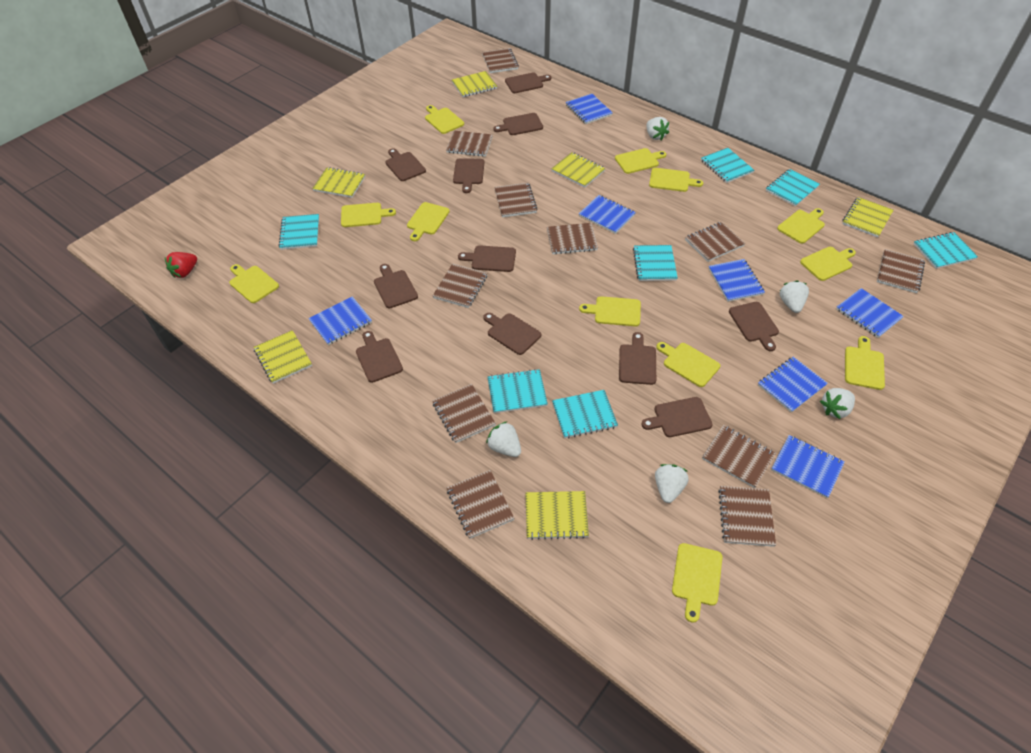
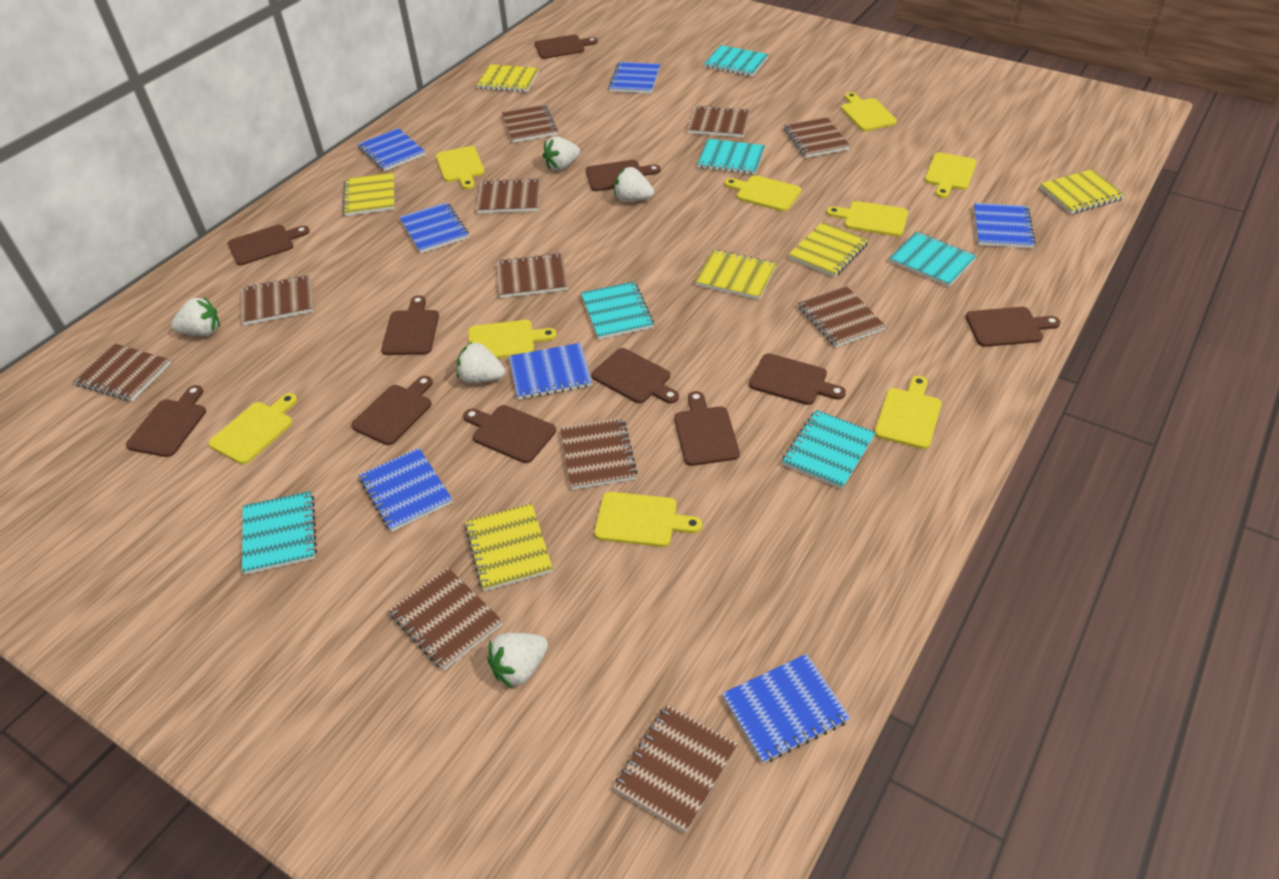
red strawberry: [165,252,197,278] = 1 -> none = 0
turquoise notebook: [279,214,319,250] [487,369,548,413] [552,390,618,438] [633,245,678,281] [701,148,754,183] [766,169,820,207] [914,232,978,269] = 7 -> [242,491,317,574] [581,281,654,339] [697,139,765,175] [704,45,768,77] [782,410,876,489] [889,232,976,287] = 6
yellow cutting board: [229,264,279,303] [341,203,396,227] [407,202,450,241] [425,105,464,134] [579,296,641,326] [615,148,666,174] [649,168,703,192] [656,342,720,387] [672,543,723,623] [777,208,825,244] [800,247,856,281] [845,336,885,390] = 12 -> [208,393,297,464] [436,146,485,189] [468,320,557,359] [594,492,702,547] [724,175,801,212] [827,201,908,236] [841,92,897,131] [875,376,942,449] [925,152,977,198] = 9

